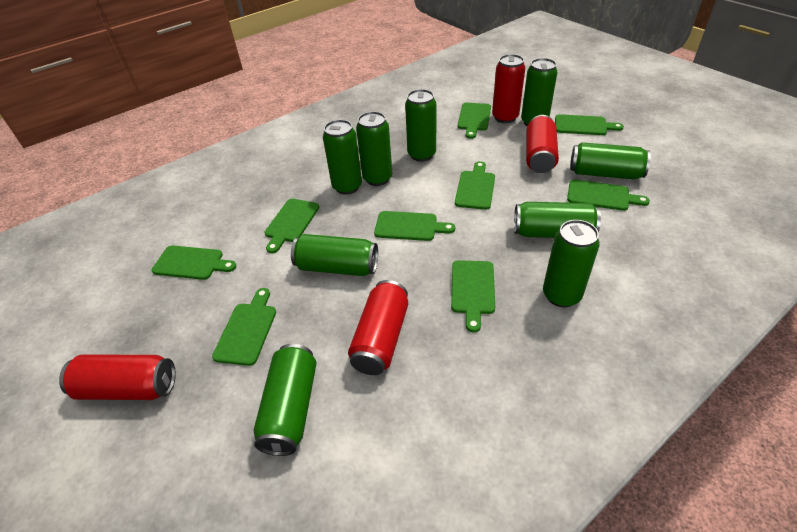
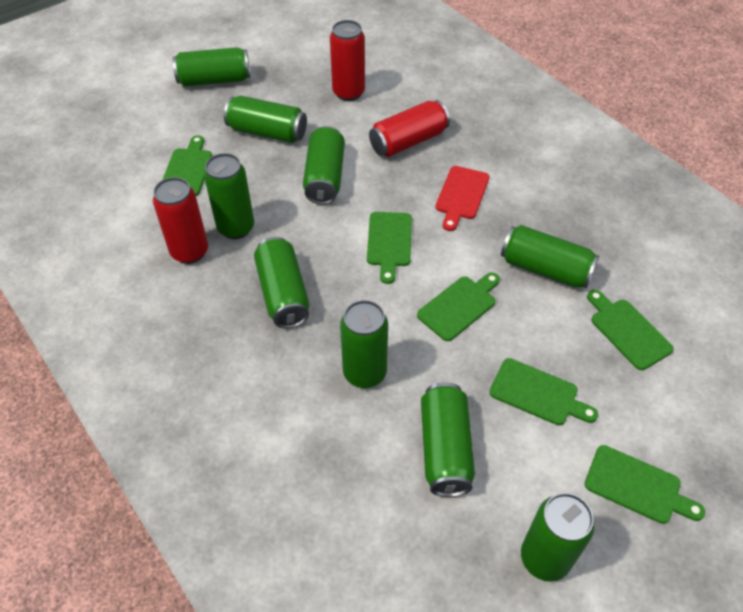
green cutting board: [152,246,236,280] [212,288,276,366] [264,199,319,253] [374,211,455,241] [451,260,495,332] [455,161,495,210] [457,103,491,139] [555,114,624,135] [567,179,650,211] = 9 -> [163,135,212,196] [367,212,412,284] [417,273,500,341] [489,358,598,425] [585,445,705,524] [587,290,674,370] = 6
red can: [59,355,176,400] [348,280,408,375] [492,54,525,123] [526,115,559,173] = 4 -> [153,177,208,264] [330,20,365,101] [369,100,450,157] = 3
red cutting board: none = 0 -> [435,166,489,231] = 1

